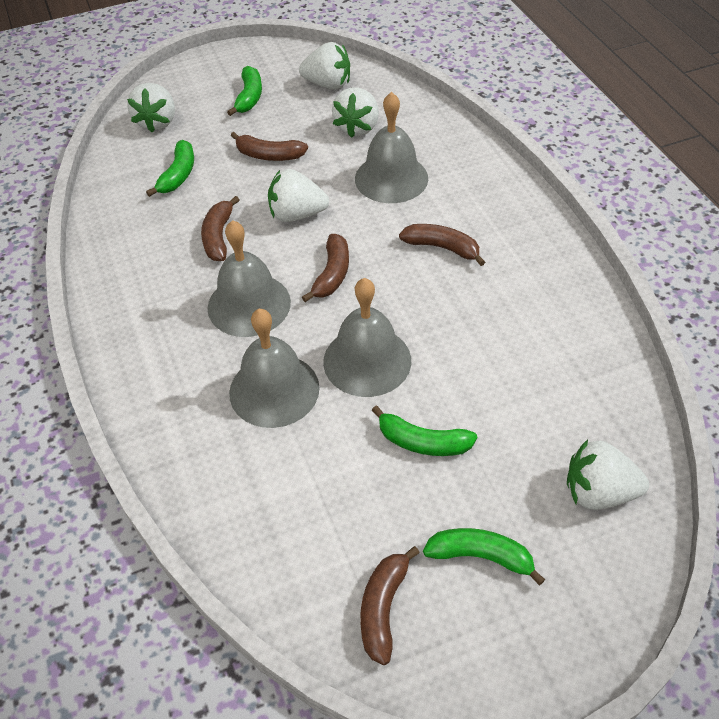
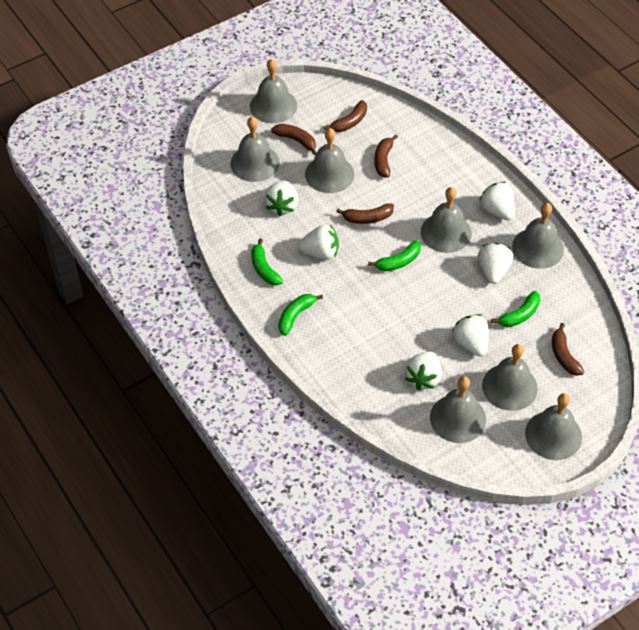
grey bell: [208,220,291,337] [229,309,320,428] [323,278,411,397] [355,92,428,203] = 4 -> [230,117,279,182] [250,59,297,123] [305,128,354,193] [421,187,472,253] [430,376,486,443] [482,344,538,411] [512,203,564,269] [525,393,582,460] = 8
white strawberry: [127,83,175,133] [268,169,329,222] [299,42,350,90] [332,88,379,138] [567,439,649,510] = 5 -> [264,180,298,216] [298,225,339,260] [405,351,442,390] [452,314,489,357] [478,243,513,284] [479,182,515,220] = 6

